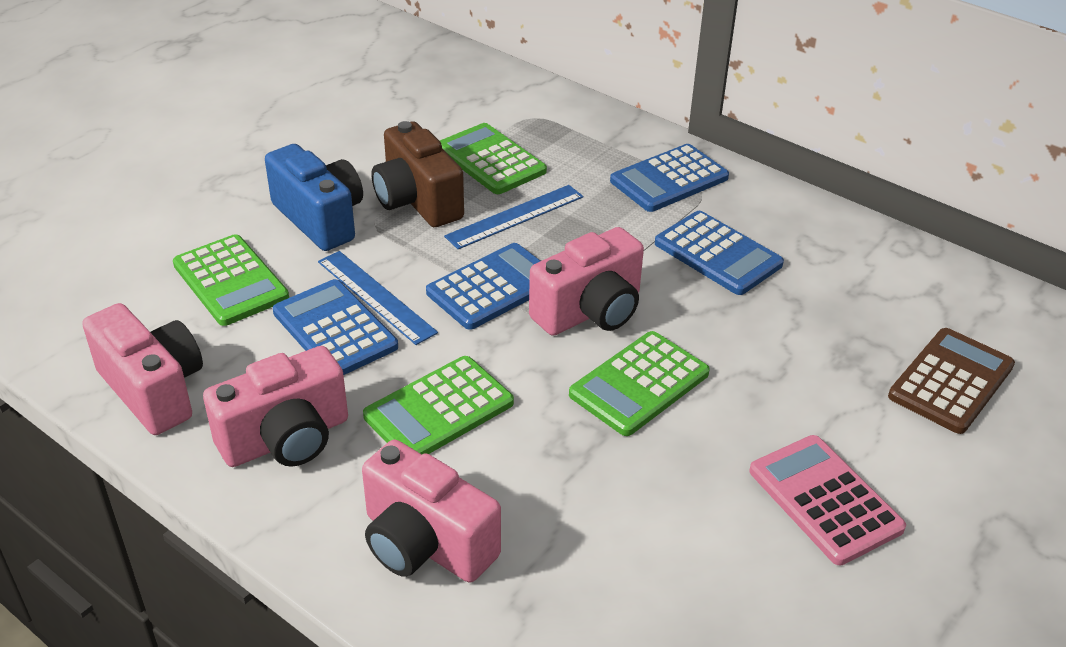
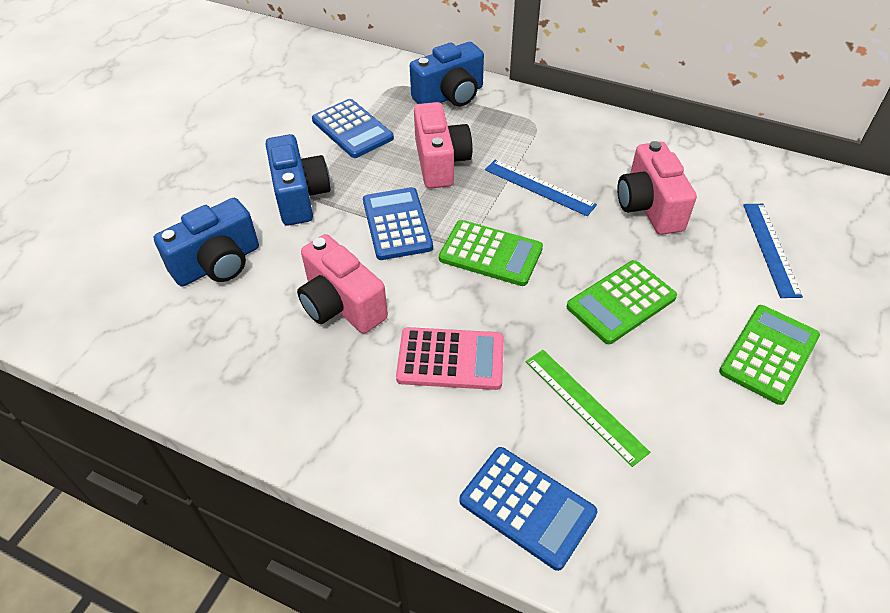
blue calculator: [273,279,398,375] [426,243,540,330] [610,144,729,212] [655,211,784,295] = 4 -> [312,99,394,158] [363,187,433,260] [460,447,597,571] = 3
blue camera: [265,144,363,251] = 1 -> [154,198,259,287] [265,134,330,226] [410,42,484,106] = 3
brown calculator: [888,328,1015,434] = 1 -> none = 0
brown camera: [372,121,464,227] = 1 -> none = 0
green calculator: [173,234,289,326] [363,356,514,454] [440,123,547,194] [569,331,710,436] = 4 -> [439,220,543,286] [567,260,677,344] [719,305,820,405] = 3
green ruler: none = 0 -> [526,350,650,467] = 1
pink camera: [82,303,203,435] [203,346,348,467] [362,440,501,583] [529,227,644,336] = 4 -> [297,234,388,334] [414,102,472,189] [617,141,697,235] = 3

